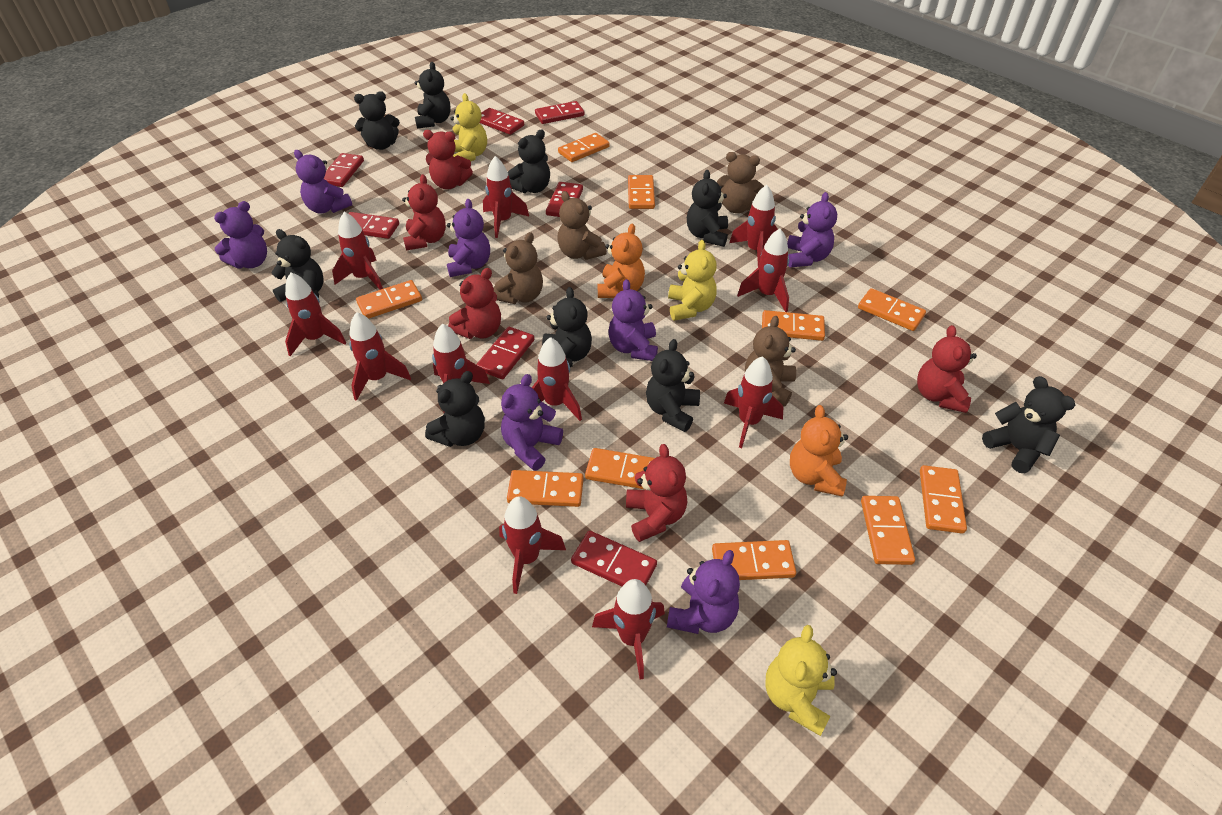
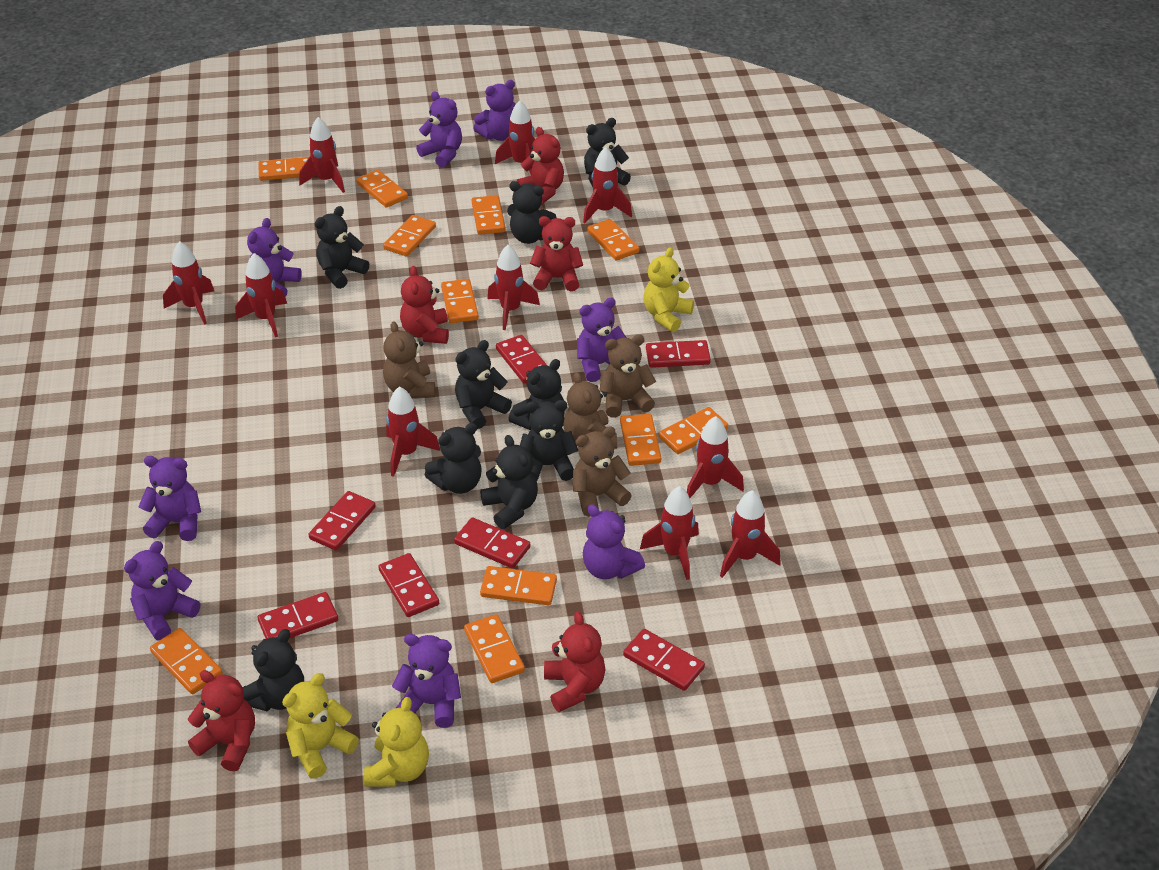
orange domino: [356,280,422,319] [507,470,584,507] [558,133,610,162] [585,448,655,489] [628,175,655,209] [712,540,796,580] [762,310,825,341] [858,288,926,331] [861,496,915,565] [920,465,967,534] = 10 -> [150,628,223,694] [259,157,309,181] [356,170,408,208] [383,215,436,256] [441,279,479,323] [464,614,525,683] [472,195,505,235] [480,566,557,605] [587,219,639,261] [620,414,661,466] [659,407,728,454] = 11
orange teddy bear: [598,224,645,298] [790,405,848,497] = 2 -> none = 0
purple teddy bear: [214,201,267,268] [294,150,352,213] [447,199,490,277] [501,374,563,471] [608,279,658,361] [667,550,740,634] [787,192,837,267] = 7 -> [124,541,200,641] [138,456,201,541] [247,218,302,297] [392,634,461,728] [416,92,462,167] [473,80,516,141] [577,298,627,382] [583,504,645,579] = 8
red rocket: [285,272,346,356] [332,212,383,290] [349,312,411,401] [432,324,490,412] [483,156,529,238] [499,496,566,594] [532,337,582,421] [592,579,665,680] [724,356,784,448] [729,185,778,267] [737,229,789,312] = 11 -> [163,241,214,325] [235,253,287,337] [299,117,345,193] [386,386,440,477] [487,245,540,330] [495,100,535,175] [583,147,632,223] [640,486,699,580] [687,416,744,498] [720,490,781,578] = 10

